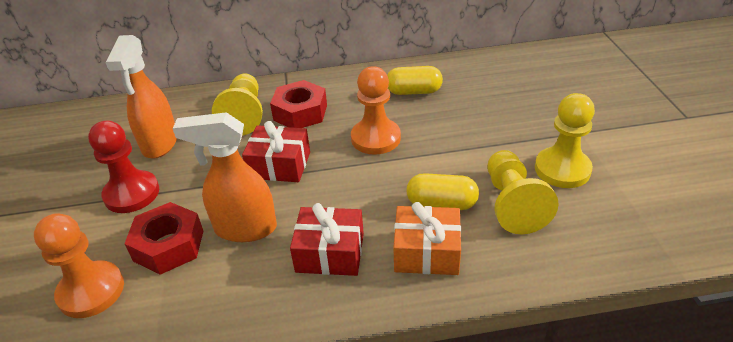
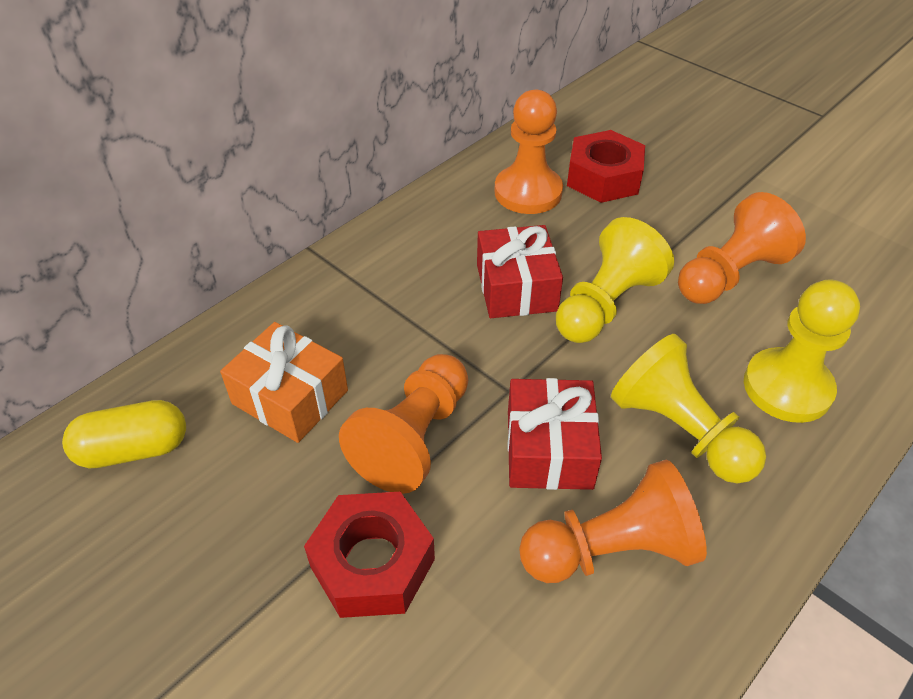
orange pawn: [34,213,124,318] [351,66,401,155] = 2 -> [339,354,468,494] [494,90,563,214] [519,460,707,583] [678,192,806,304] = 4
orange spray bottle: [106,35,177,159] [172,112,277,242] = 2 -> none = 0
red pawn: [88,120,159,213] = 1 -> none = 0
yellow capsule: [387,66,443,95] [406,173,479,210] = 2 -> [62,400,186,468] = 1

